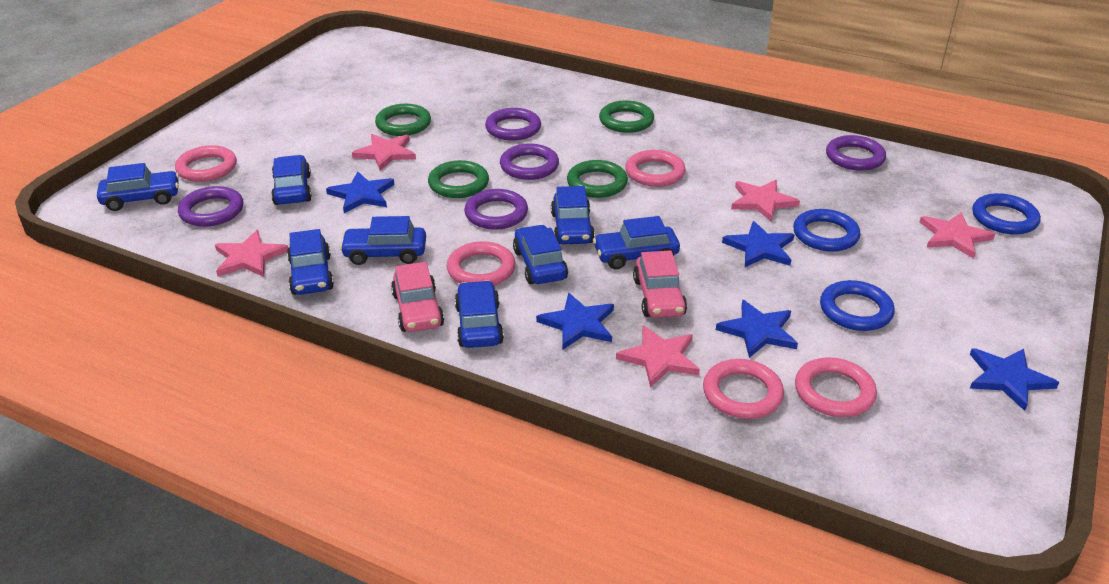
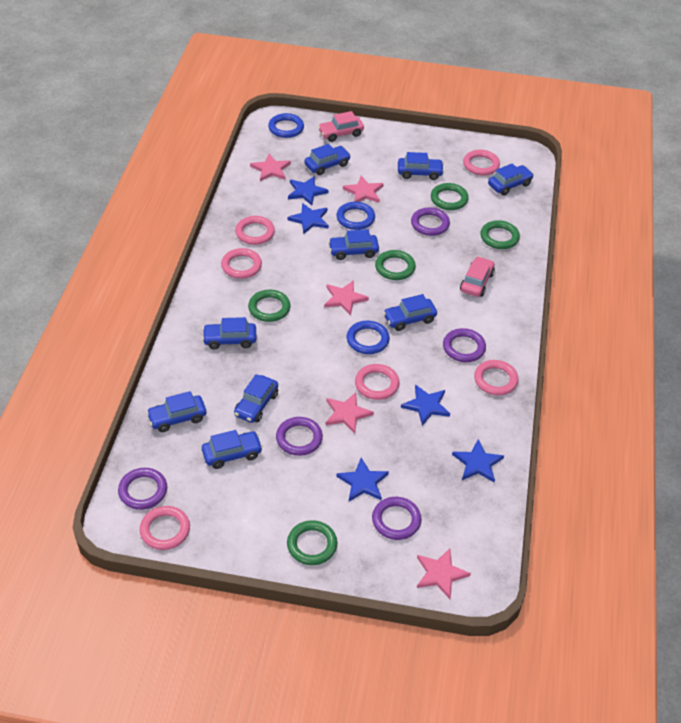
blue car: [97,163,179,211] [271,155,312,205] [287,229,334,295] [340,216,426,265] [455,280,504,348] [513,225,568,284] [551,186,595,244] [593,216,680,269] = 8 -> [146,391,206,432] [202,317,257,349] [202,430,263,469] [234,374,278,423] [304,144,351,175] [328,229,379,260] [383,294,437,331] [398,152,444,180] [488,163,534,195] = 9
green ring: [375,104,431,136] [428,160,489,198] [567,160,628,198] [599,101,654,133] = 4 -> [248,290,290,322] [287,520,337,565] [375,250,416,280] [431,183,469,210] [480,220,520,249] = 5
pink ring: [175,145,237,182] [447,241,516,286] [625,150,686,187] [703,359,784,419] [795,357,877,417] = 5 -> [140,506,190,550] [221,248,262,279] [235,216,275,245] [355,364,400,400] [463,150,500,175] [474,360,519,395] = 6

